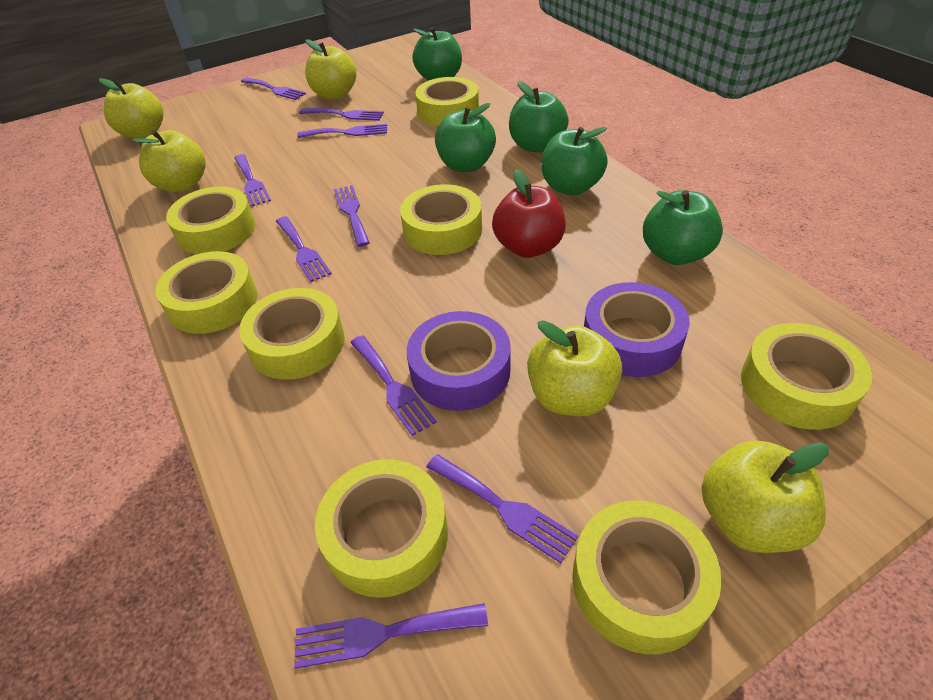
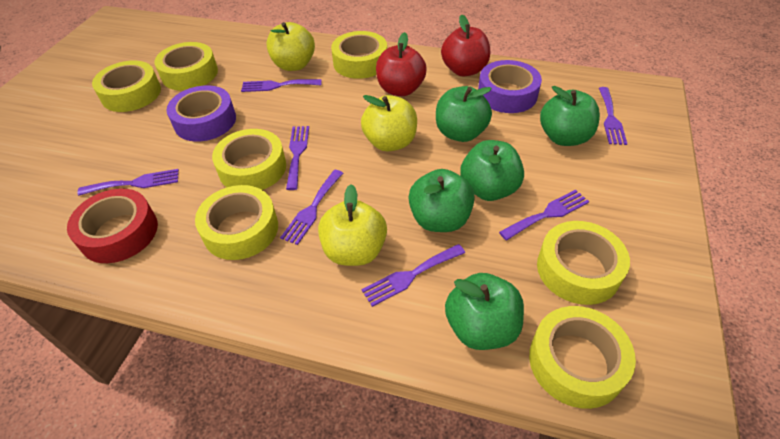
purple fork: [234,154,271,207] [241,78,306,100] [276,216,332,282] [294,603,488,669] [297,124,387,138] [299,108,384,121] [334,185,370,247] [350,335,437,436] [426,454,578,563] = 9 -> [77,169,179,196] [241,79,322,92] [280,170,343,245] [286,126,309,190] [361,244,465,307] [499,190,589,240] [599,87,627,145] = 7
red apple: [492,169,566,258] = 1 -> [376,32,427,96] [441,15,490,76] = 2
red tape: none = 0 -> [67,188,158,263] = 1
yellow apple: [99,78,164,139] [132,130,206,192] [305,39,357,99] [527,320,622,416] [702,440,829,553] = 5 -> [266,22,315,71] [318,184,387,266] [361,95,417,151] = 3
yellow tape: [155,251,258,334] [166,186,255,255] [239,288,345,380] [315,459,448,598] [400,184,482,255] [415,77,479,126] [572,500,722,654] [741,323,872,430] = 8 -> [92,61,161,112] [154,42,218,91] [195,185,278,260] [212,129,286,190] [331,31,387,79] [529,306,636,409] [537,221,630,305] = 7

